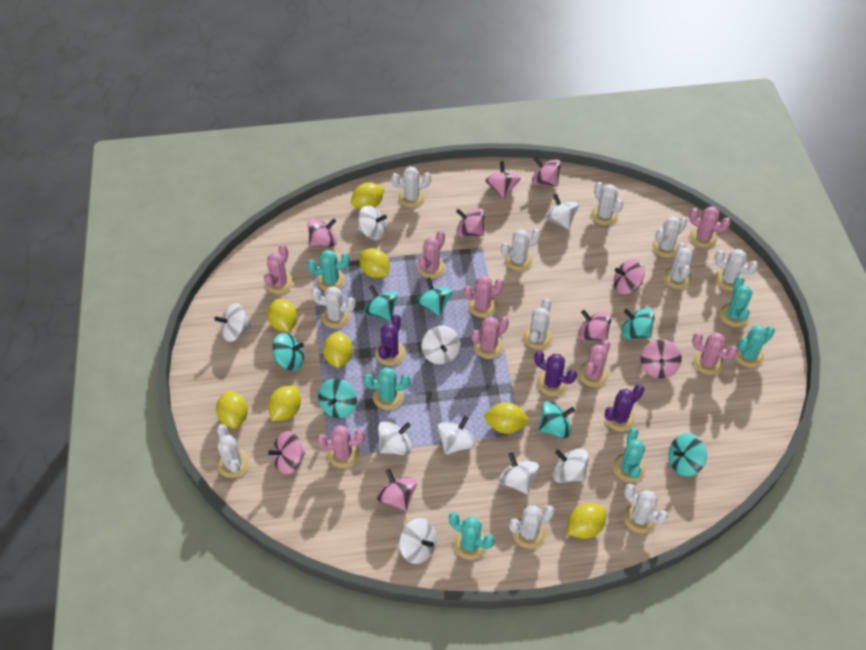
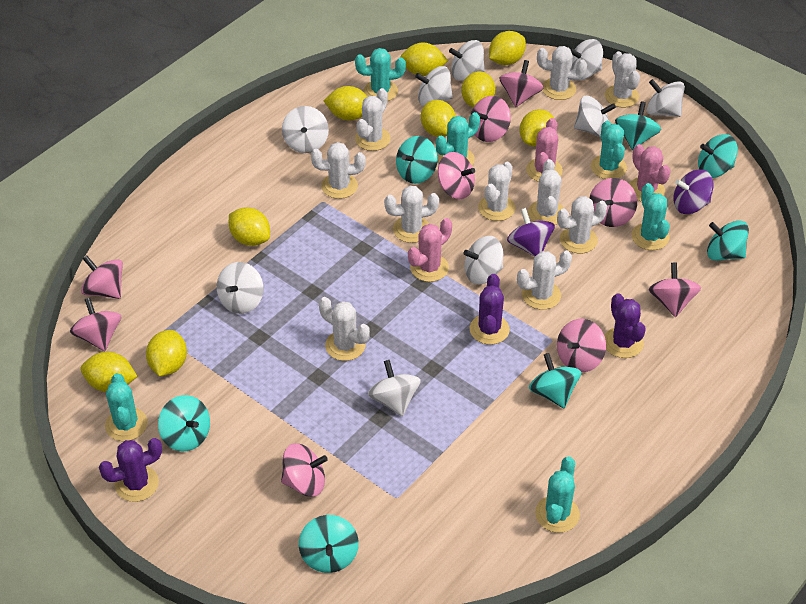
pink cactus: [264,244,294,294] [317,425,365,468] [417,230,446,279] [463,276,504,318] [471,317,509,359] [578,340,610,387] [689,206,731,248] [692,332,738,375] = 8 -> [408,218,452,282] [526,118,563,182] [629,144,671,202] = 3
purple spinning top: none = 0 -> [507,208,555,257] [673,169,714,214] = 2
white cactus: [217,424,250,478] [311,286,356,328] [391,166,431,207] [501,229,541,271] [509,505,555,549] [523,298,553,349] [591,182,623,225] [623,484,668,534] [652,216,687,258] [663,242,693,289] [715,249,758,291] = 11 -> [311,142,366,199] [319,297,370,361] [355,88,391,151] [384,186,439,243] [478,162,515,221] [517,251,572,310] [528,159,564,225] [537,46,587,100] [557,196,607,254] [605,51,640,108] = 10
yellow lemon: [216,390,248,428] [267,299,297,332] [268,386,301,421] [323,332,353,368] [351,182,385,209] [359,248,390,278] [485,402,530,434] [567,503,606,539] = 8 -> [81,352,137,392] [146,330,187,376] [229,207,270,246] [323,86,367,121] [400,42,448,76] [421,100,456,137] [461,71,495,108] [489,31,526,65] [519,109,554,146] = 9

